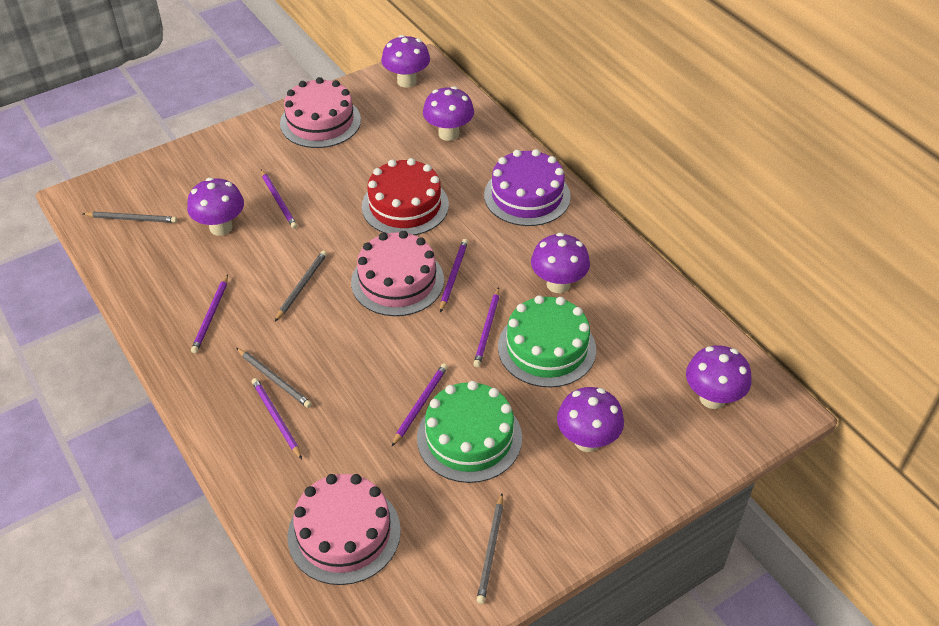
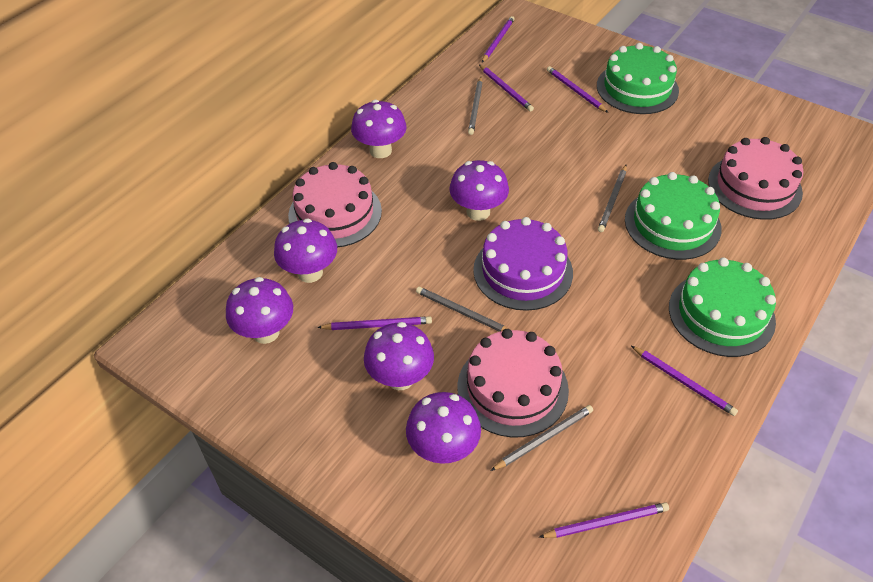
green cake: [417,381,522,483] [498,295,596,388] = 2 -> [597,43,679,114] [625,172,722,260] [669,257,776,357] = 3
red cake: [362,158,449,235] = 1 -> none = 0

